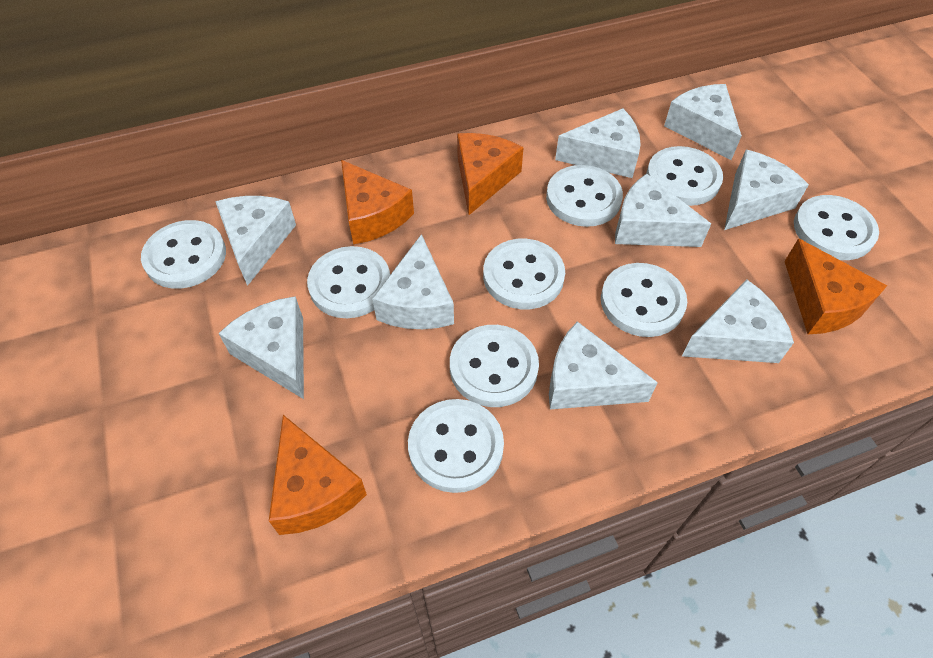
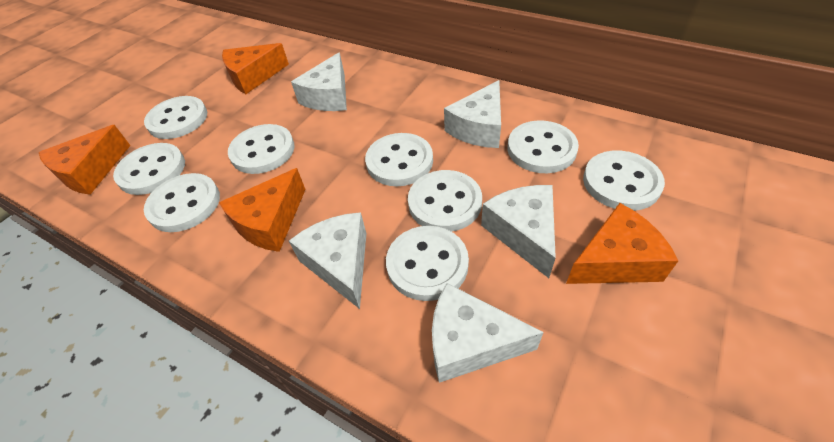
white cheese: [215,196,296,286] [218,296,304,399] [372,234,454,329] [549,321,658,409] [555,108,641,178] [615,173,711,247] [664,84,742,160] [682,280,794,363] [724,150,809,230] = 9 -> [289,212,367,309] [291,52,347,111] [432,283,544,383] [444,80,501,148] [481,185,556,278] = 5

